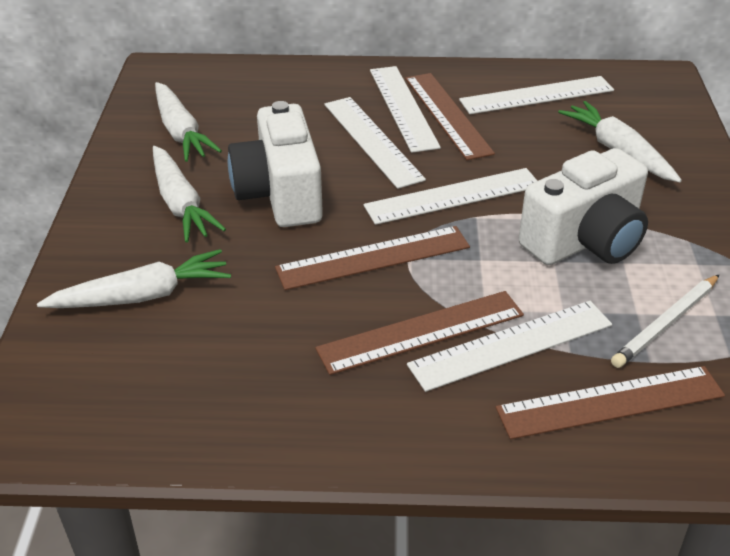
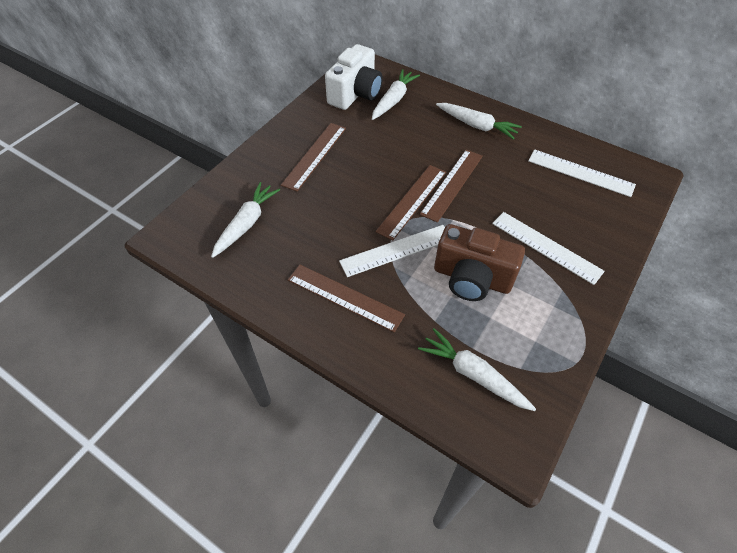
brown camera: none = 0 -> [434,224,525,301] = 1
white camera: [228,101,323,227] [519,148,648,265] = 2 -> [325,44,383,110] = 1
white pencil: [611,275,719,368] = 1 -> none = 0
white ruler: [324,97,426,189] [363,168,537,225] [370,66,441,153] [407,301,612,392] [459,76,614,114] = 5 -> [339,225,445,277] [492,212,605,285] [528,149,636,197] = 3

